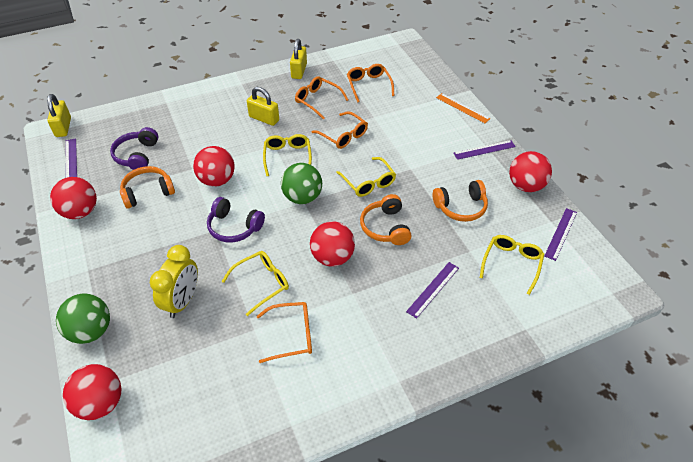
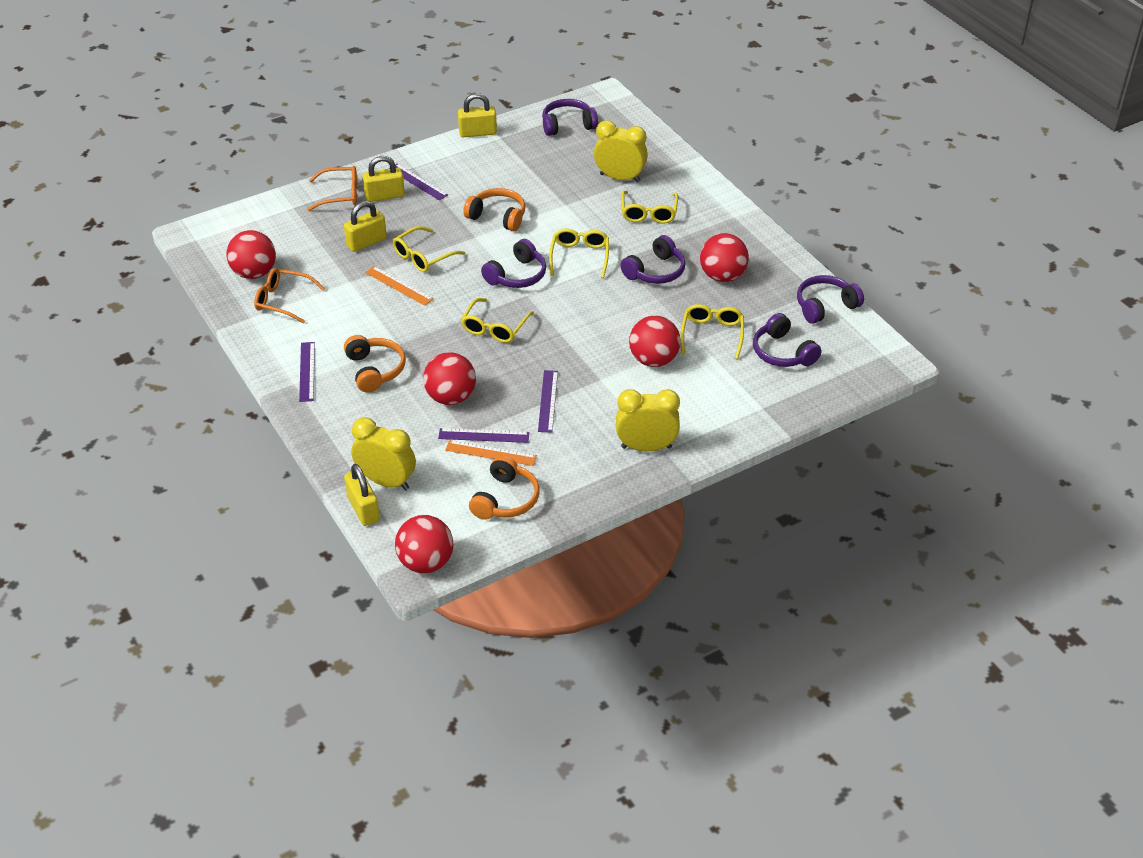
green ball: [56,294,110,344] [281,163,322,204] = 2 -> none = 0
orange glasses: [257,302,312,363] [295,76,348,120] [311,112,368,149] [347,64,394,102] = 4 -> [254,268,325,324] [307,166,357,211] = 2
orange ruler: [436,93,491,123] = 1 -> [365,266,434,306] [445,440,537,466] = 2
purple headphones: [110,127,158,170] [207,197,265,243] = 2 -> [481,239,546,288] [542,99,598,136] [620,235,685,284] [753,313,821,367] [797,275,864,324] = 5
yellow clock: [150,245,198,318] = 1 -> [351,417,416,490] [594,120,648,182] [616,389,680,451] = 3
yellow glasses: [222,251,289,316] [263,134,312,176] [336,157,396,197] [480,235,544,295] = 4 -> [393,226,465,272] [461,298,534,343] [549,228,609,278] [621,191,678,224] [680,304,744,359] = 5
yellow padlock: [47,94,71,137] [247,87,279,126] [290,39,307,79] = 3 -> [344,201,387,252] [344,464,380,526] [362,156,405,202] [458,93,497,137] = 4

